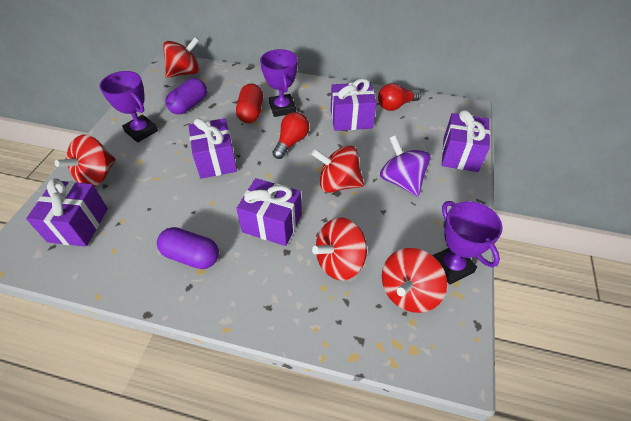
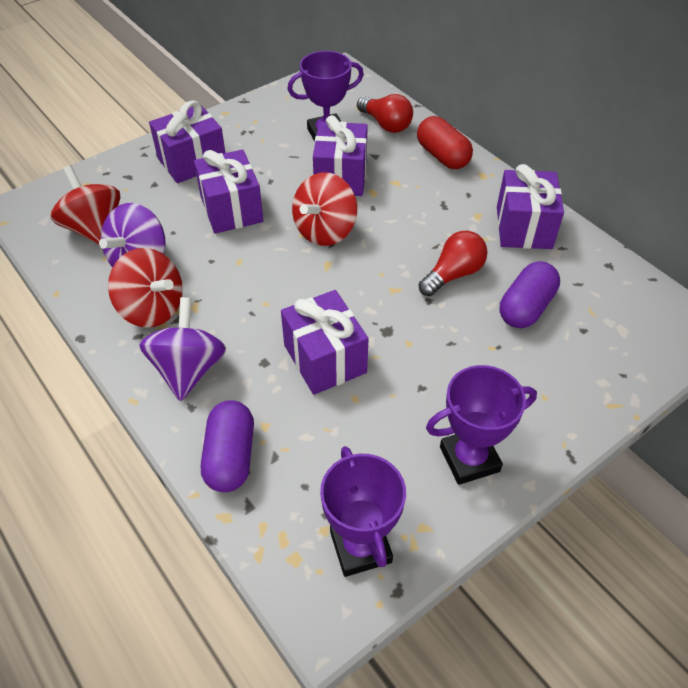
purple spinning top: [380,135,431,197] = 1 -> [99,203,166,267] [139,297,226,401] = 2
red spinning top: [55,135,116,187] [163,37,200,78] [311,145,364,193] [312,217,367,281] [382,248,447,313] = 5 -> [51,165,121,244] [108,248,183,328] [292,172,357,246] = 3

